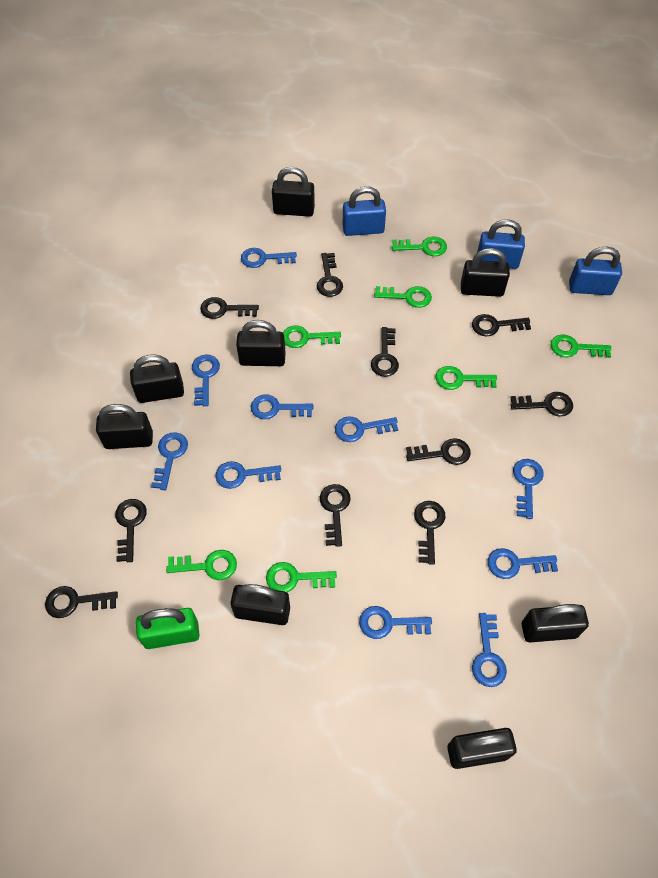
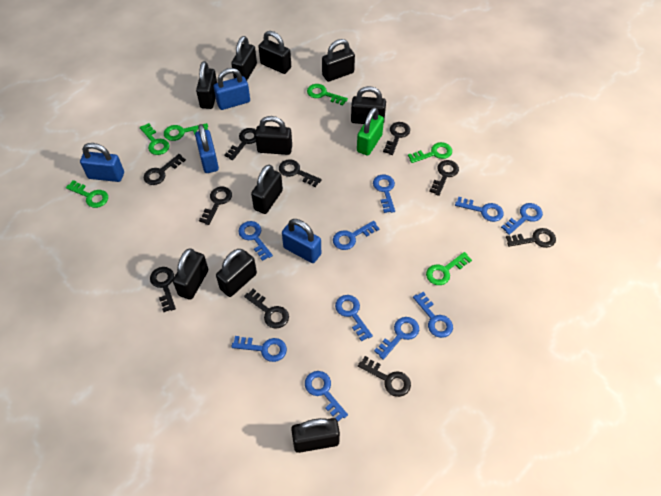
black padlock: [96,404,153,449] [130,355,184,403] [230,584,290,625] [236,320,286,366] [272,167,315,217] [447,728,517,769] [461,248,510,297] [522,604,589,643] = 8 -> [173,248,208,300] [196,61,217,109] [216,249,257,297] [231,36,257,81] [251,165,283,214] [255,116,292,155] [258,31,291,74] [291,418,340,453] [322,39,355,82] [351,86,386,124] = 10
blue padlock: [343,186,386,236] [477,219,525,269] [569,247,622,295] = 3 -> [80,143,124,182] [195,124,219,173] [214,68,250,110] [282,219,321,263] = 4
green key: [166,550,237,580] [266,562,337,592] [283,325,341,348] [374,286,432,308] [392,237,447,256] [435,366,497,390] [551,334,611,358] = 7 -> [66,180,108,208] [140,123,170,155] [164,123,208,141] [307,84,348,106] [408,142,452,163] [426,252,472,285] = 6

